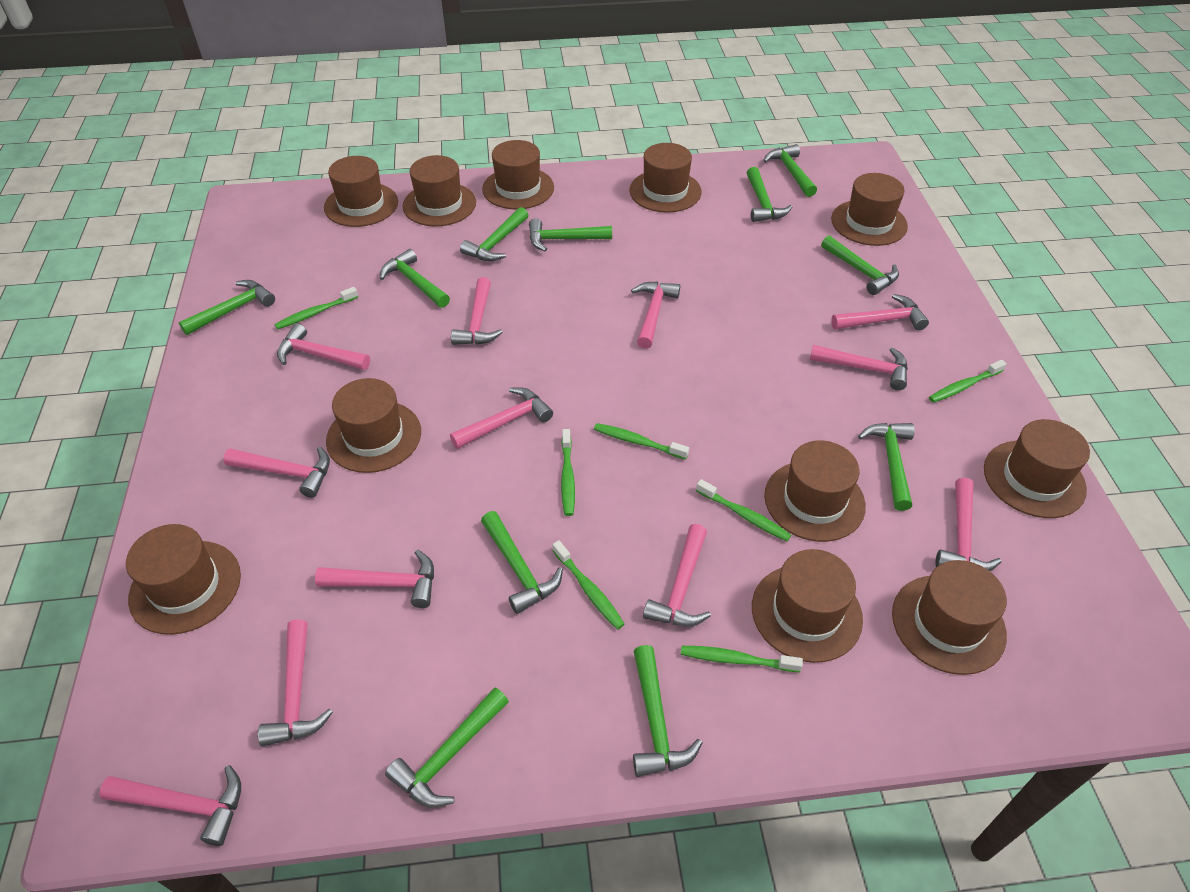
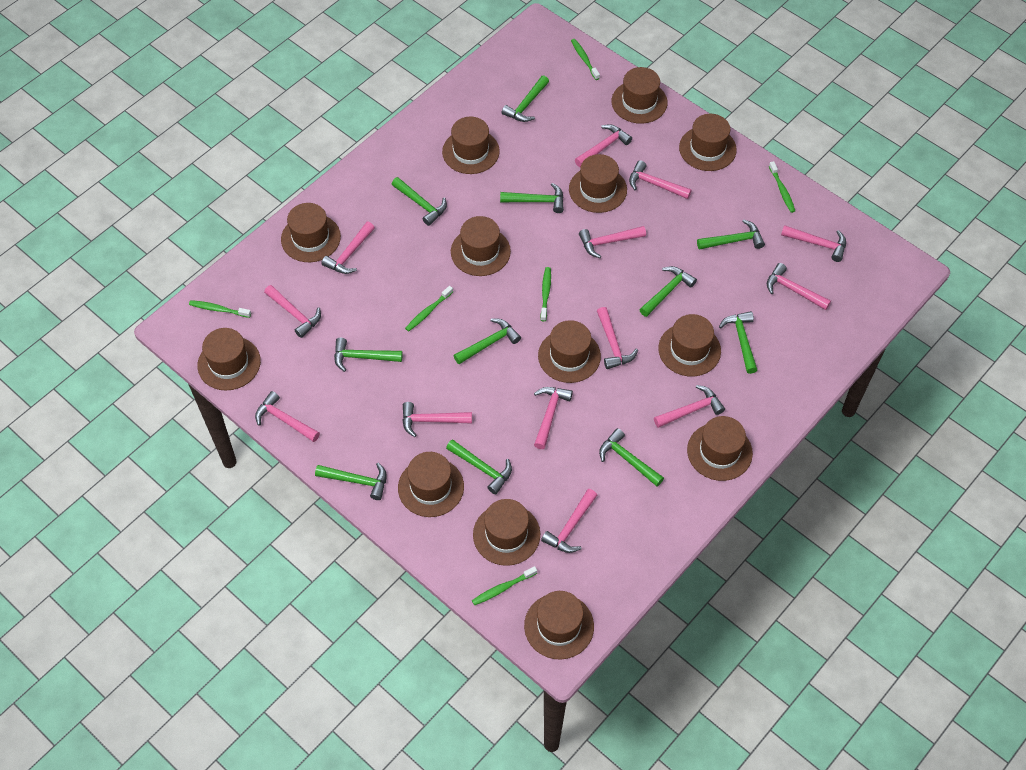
brown hat: [126,524,241,635] [324,156,398,227] [326,378,421,473] [402,155,476,226] [482,140,554,209] [629,143,702,213] [752,549,863,663] [764,441,866,542] [831,173,908,246] [892,560,1007,675] [984,419,1090,518] = 11 -> [197,328,261,391] [281,203,341,262] [398,452,464,517] [442,116,500,174] [451,216,511,276] [473,499,540,566] [524,591,594,660] [538,320,601,383] [569,154,627,213] [612,67,668,124] [658,314,721,377] [679,114,737,171] [687,416,753,481] = 13
green toothbrush: [275,287,358,330] [553,540,625,630] [561,429,575,516] [594,423,689,460] [681,646,803,672] [696,479,791,541] [929,360,1007,403] = 7 -> [189,300,251,318] [405,286,453,331] [472,566,537,606] [540,267,551,321] [571,39,600,80] [769,161,795,213] = 6
pink hammer: [99,765,241,846] [223,447,330,498] [258,619,333,746] [277,324,370,370] [315,549,434,608] [450,387,553,449] [451,277,503,345] [631,282,680,349] [643,524,711,627] [810,345,908,390] [831,294,929,330] [935,478,1001,571] = 12 -> [255,391,320,442] [264,285,321,338] [321,222,375,274] [402,402,472,437] [534,387,573,449] [541,489,597,553] [575,124,632,167] [579,226,646,258] [597,307,638,369] [629,160,692,199] [654,385,725,428] [767,263,831,310] [781,225,846,262] = 13

